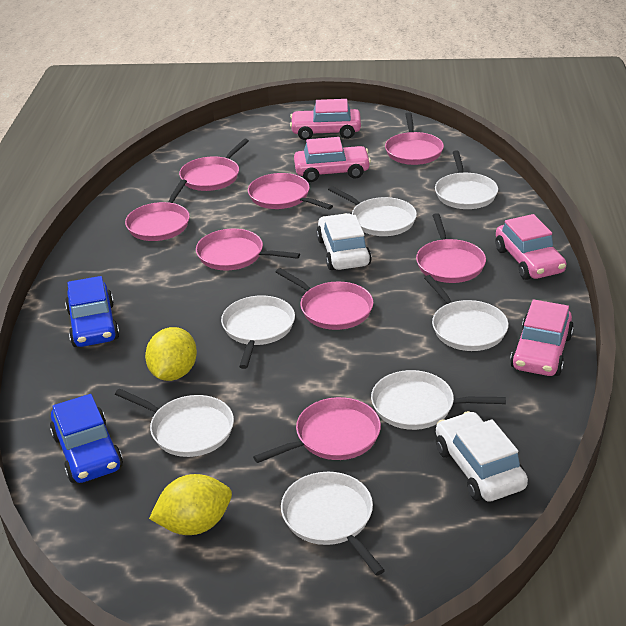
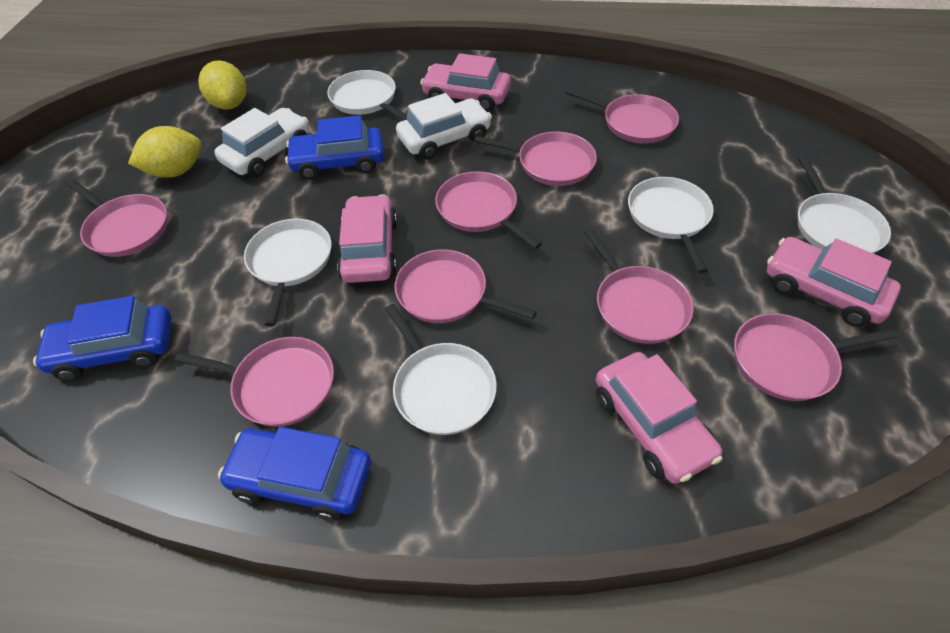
blue car: [50,394,123,483] [65,276,120,347] = 2 -> [33,296,172,381] [218,427,371,521] [285,115,384,180] = 3
white pan: [115,388,234,457] [221,295,295,369] [281,472,385,576] [328,186,417,236] [371,370,506,430] [424,275,509,351] [435,151,498,209] = 7 -> [244,219,331,327] [327,70,407,121] [385,304,497,435] [628,177,714,273] [798,156,891,254] = 5

